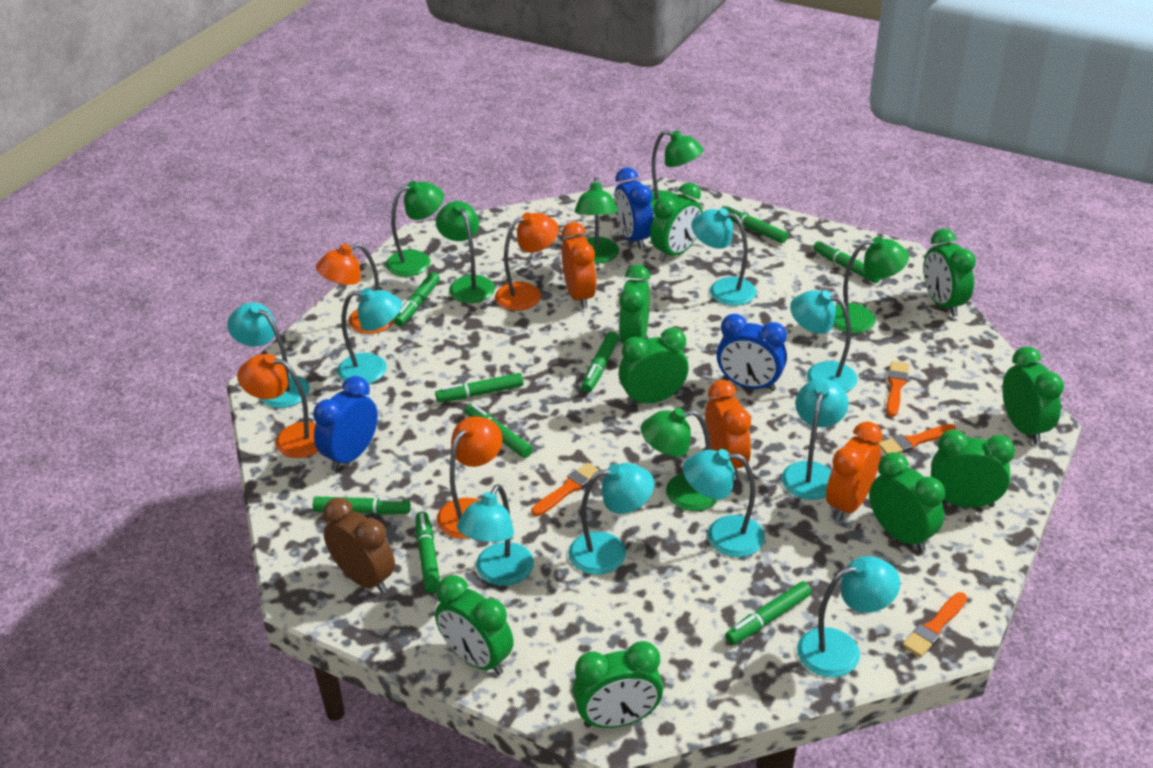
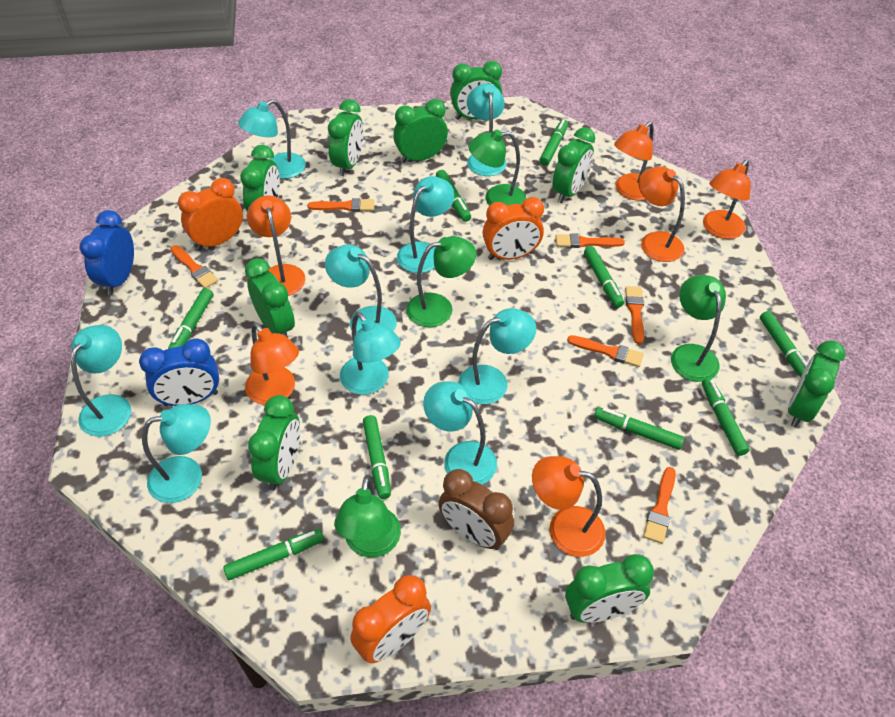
blue clock: [313,376,378,471] [614,168,653,249] [716,314,787,391] = 3 -> [80,210,134,295] [139,338,219,406] = 2
green lamp: [386,181,444,277] [436,201,495,303] [574,177,619,264] [641,408,719,511] [651,130,704,214] [833,237,909,333] = 6 -> [334,476,401,558] [406,236,476,327] [468,130,526,206] [671,275,726,382] = 4
orange brush: [531,463,599,516] [878,424,956,454] [886,361,909,417] [902,592,967,658] = 4 -> [171,245,218,288] [307,198,374,212] [556,234,625,248] [567,335,644,367] [625,286,644,344] [643,467,676,544] = 6
orange lamp: [237,354,319,458] [316,243,394,334] [437,416,502,539] [495,212,559,311] = 4 -> [245,322,299,405] [247,195,305,296] [532,456,606,557] [614,122,653,201] [638,167,685,262] [703,160,751,239] = 6

